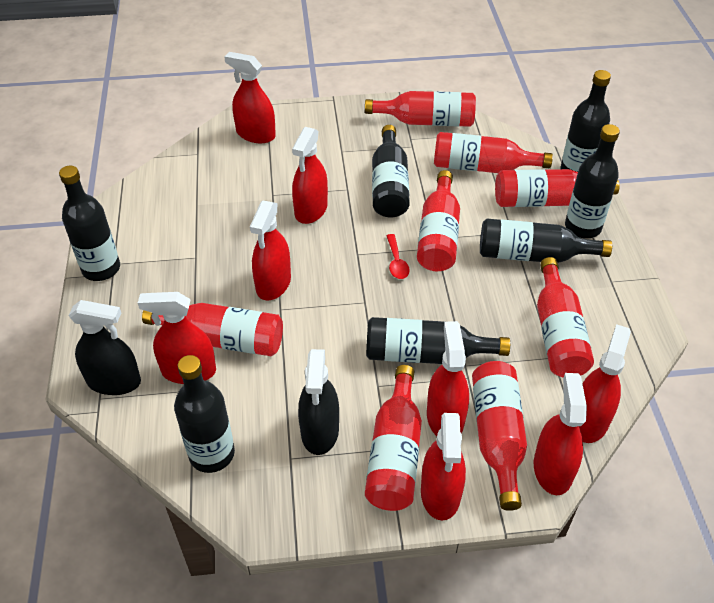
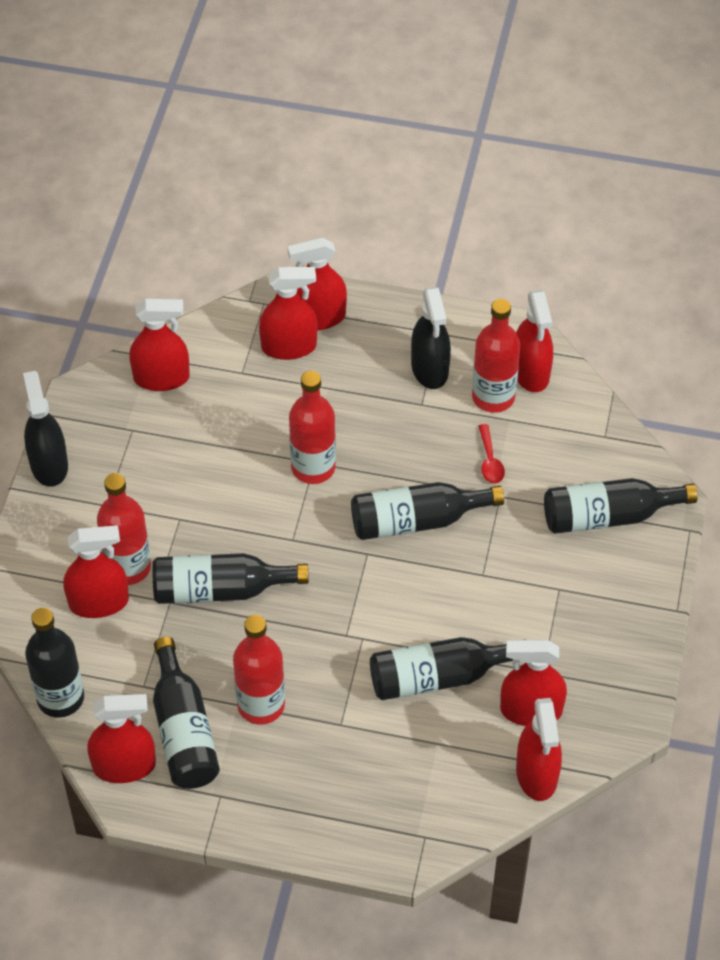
black bottle: [59,166,120,281] [174,355,235,473] [366,317,510,364] [372,125,410,217] [480,219,612,263] [560,70,611,172] [565,124,620,238] = 7 -> [25,608,84,718] [152,553,309,604] [153,637,220,789] [351,482,504,540] [370,637,526,700] [544,478,698,534] = 6
red bottle: [142,303,283,356] [365,91,476,127] [365,365,422,511] [417,170,460,271] [434,132,553,173] [472,361,527,511] [495,169,620,207] [537,257,594,378] = 8 -> [97,473,151,585] [233,615,285,725] [289,371,336,484] [472,299,520,413] = 4

